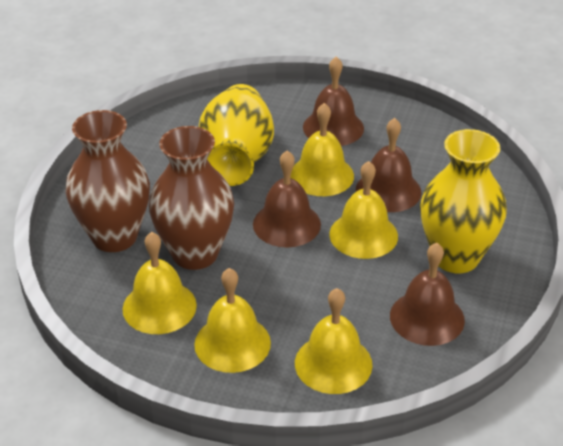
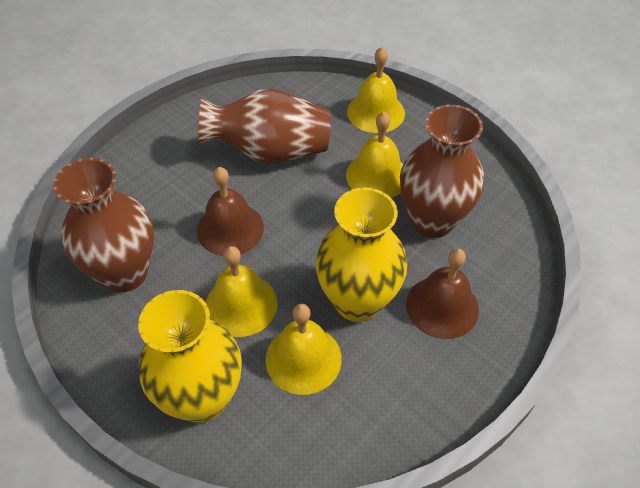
brown bell: [253,151,321,248] [303,57,364,146] [356,118,421,212] [390,243,465,346] = 4 -> [197,167,264,256] [406,248,479,339] = 2
brown vase: [66,110,150,252] [149,126,234,270] = 2 -> [54,158,154,292] [198,88,331,164] [400,105,484,238] = 3
yellow bell: [123,232,197,334] [194,268,271,373] [290,103,354,196] [295,288,373,394] [329,161,398,259] = 5 -> [206,246,278,337] [265,304,342,395] [346,112,403,198] [347,47,405,133] = 4

